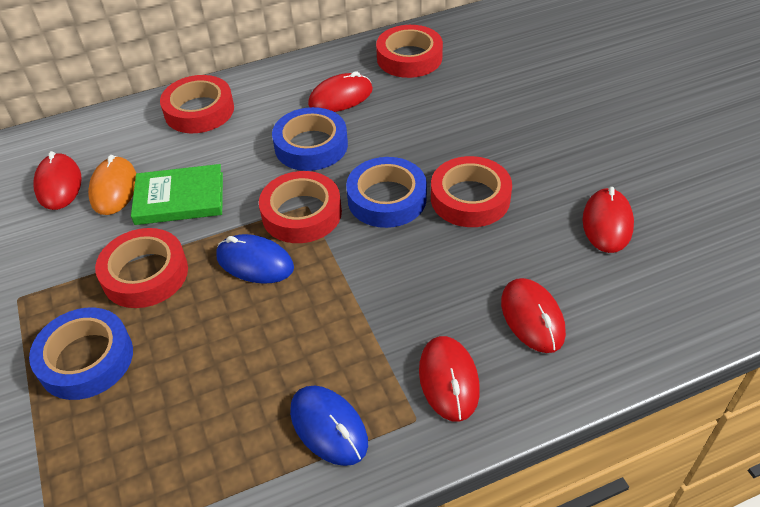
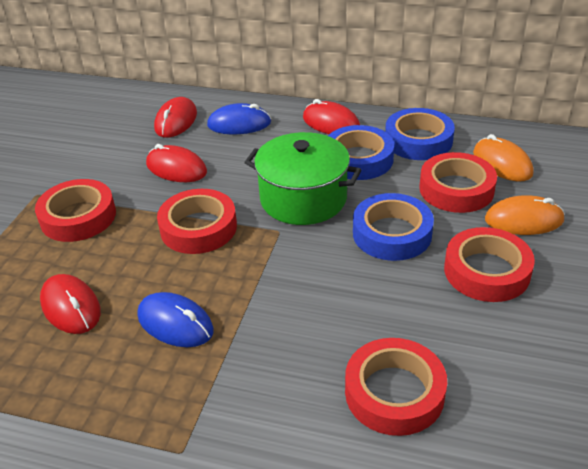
green book: [131,164,223,225] = 1 -> none = 0
green pot: none = 0 -> [244,132,361,225] = 1
orange mouse: [88,155,136,215] = 1 -> [473,134,534,181] [485,195,565,235] = 2
red mouse: [33,151,82,210] [308,71,373,112] [419,336,480,422] [501,278,566,353] [582,187,634,253] = 5 -> [40,274,101,334] [146,144,207,182] [154,97,197,138] [303,99,360,134] = 4

